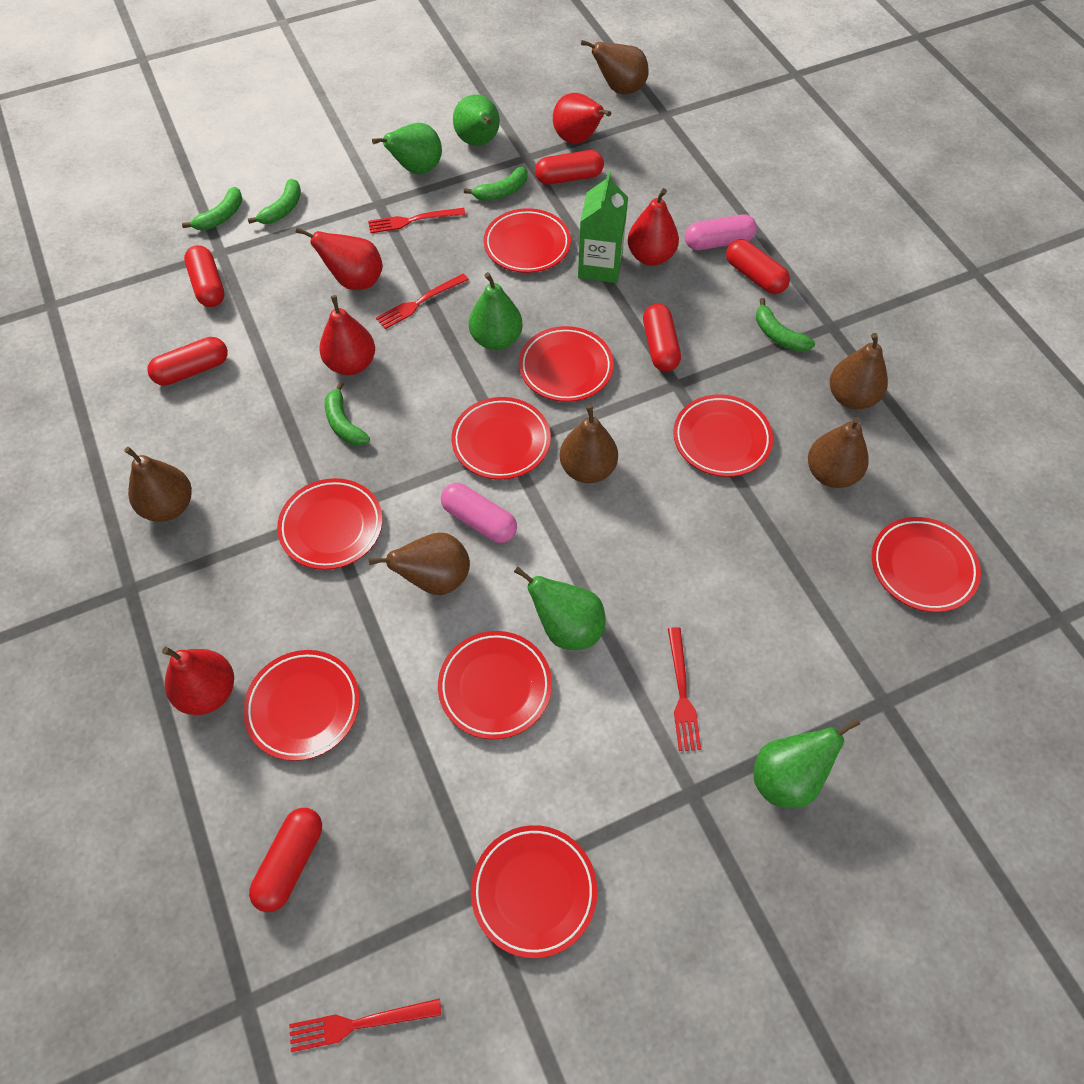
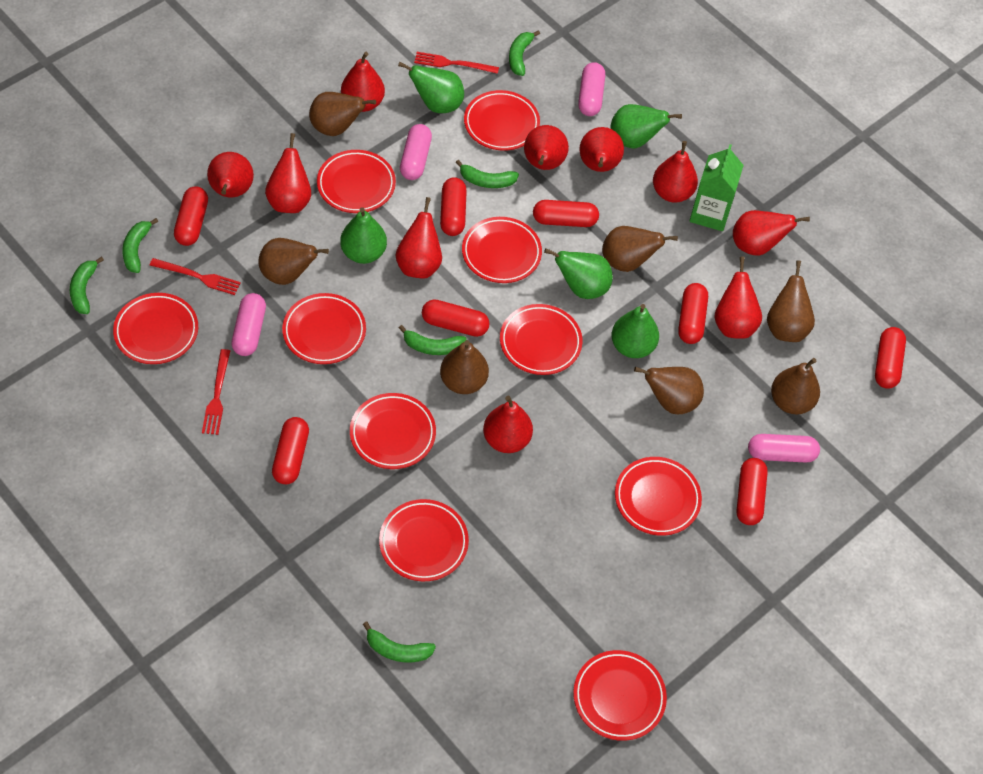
brown pear: [124,447,192,522] [369,533,470,595] [560,405,618,483] [581,40,649,94] [808,417,869,488] [830,333,888,409] = 6 -> [258,238,329,285] [309,92,376,136] [440,340,489,394] [602,226,678,272] [634,367,704,414] [767,260,815,342] [771,358,820,414] = 7
green banana: [182,187,243,230] [247,179,301,224] [324,382,370,446] [464,166,528,201] [756,298,815,352] = 5 -> [70,256,104,314] [122,218,158,273] [363,622,436,663] [399,325,467,355] [456,160,519,188] [509,30,540,76] = 6
pink capsule: [441,483,517,543] [685,214,757,250] = 2 -> [231,293,266,356] [400,124,432,180] [578,62,605,116] [748,434,820,463] = 4
red capsule: [147,337,228,386] [184,245,225,307] [249,808,322,912] [535,150,604,185] [643,304,681,372] [726,239,790,294] = 6 -> [174,186,208,246] [272,417,309,484] [422,300,490,337] [440,177,467,236] [533,200,599,227] [678,283,708,344] [736,458,768,525] [875,327,906,389] = 8
red fork: [289,998,442,1052] [368,208,466,233] [376,274,469,329] [668,627,701,751] = 4 -> [149,258,241,295] [202,349,230,435] [414,52,499,74] = 3
red pear: [162,647,234,715] [296,227,383,290] [319,295,375,375] [553,93,611,144] [628,188,679,266] = 5 -> [207,152,254,197] [265,133,311,213] [341,52,385,112] [396,197,442,279] [483,395,533,453] [524,125,569,170] [580,127,624,172] [653,141,698,203] [714,257,762,339] [733,210,810,256] = 10
red plate: [243,650,360,761] [277,478,382,570] [438,631,552,739] [451,397,551,480] [471,825,597,958] [483,208,571,273] [519,326,614,402] [673,395,773,477] [872,517,981,612] = 9 -> [113,293,198,364] [282,293,366,364] [317,150,396,213] [350,393,436,469] [379,499,469,581] [462,217,542,283] [464,90,540,151] [500,304,582,375] [573,650,667,741] [615,457,702,536] = 10

